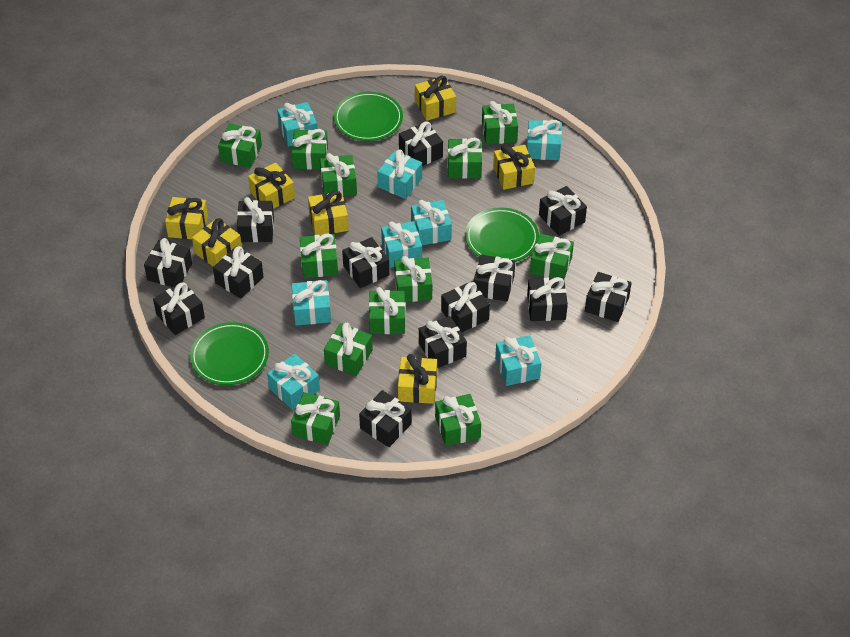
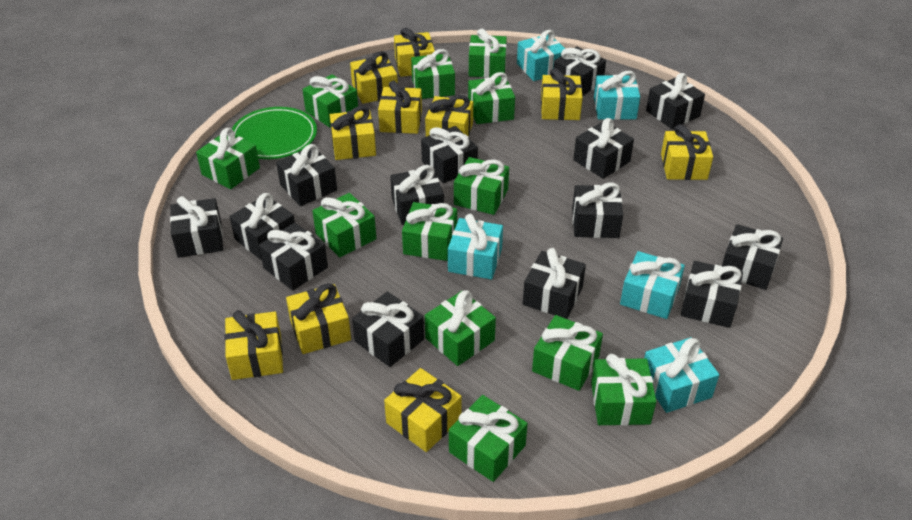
black gift: [144,238,192,287] [153,282,205,335] [213,246,264,299] [237,197,274,242] [342,237,390,288] [359,390,412,447] [399,122,443,166] [419,316,467,368] [441,281,490,333] [474,254,515,302] [527,277,568,321] [539,186,587,236] [585,272,632,322] = 13 -> [170,196,223,258] [230,193,295,260] [259,222,328,291] [276,144,337,206] [352,291,424,367] [390,165,444,225] [421,126,478,183] [523,248,586,319] [553,46,606,96] [572,182,623,238] [573,118,634,179] [646,73,705,129] [681,261,743,328] [722,224,783,290] = 14
green plate: [190,322,269,385] [334,92,403,141] [465,207,539,262] = 3 -> [232,107,317,159] = 1
turquoise gift: [267,354,320,410] [277,102,317,147] [291,280,331,326] [377,149,422,199] [381,221,422,268] [411,200,452,245] [495,335,541,386] [527,120,562,160] = 8 -> [448,214,503,280] [517,30,565,81] [594,71,640,120] [620,251,685,319] [644,337,719,413] = 5
yellow gift: [165,197,208,239] [192,218,242,267] [248,163,295,209] [308,191,349,235] [398,354,437,404] [415,76,456,121] [493,145,535,190] = 7 -> [225,310,283,380] [286,284,351,354] [330,106,376,160] [350,51,398,104] [378,81,422,134] [384,368,462,452] [394,27,435,77] [425,95,473,137] [541,68,583,120] [661,124,713,180] = 10

